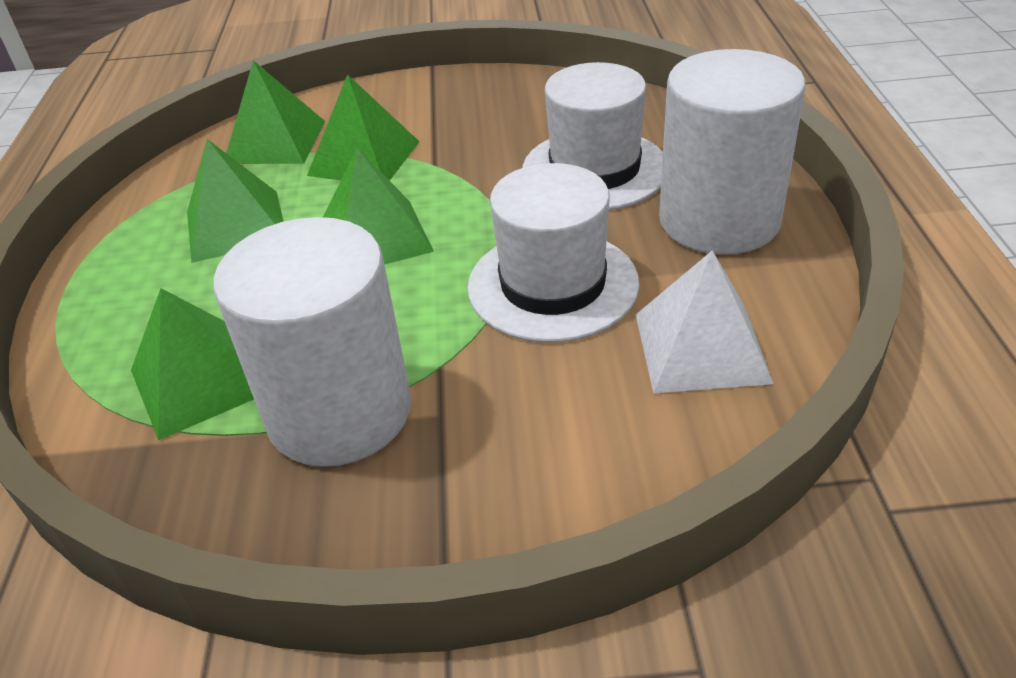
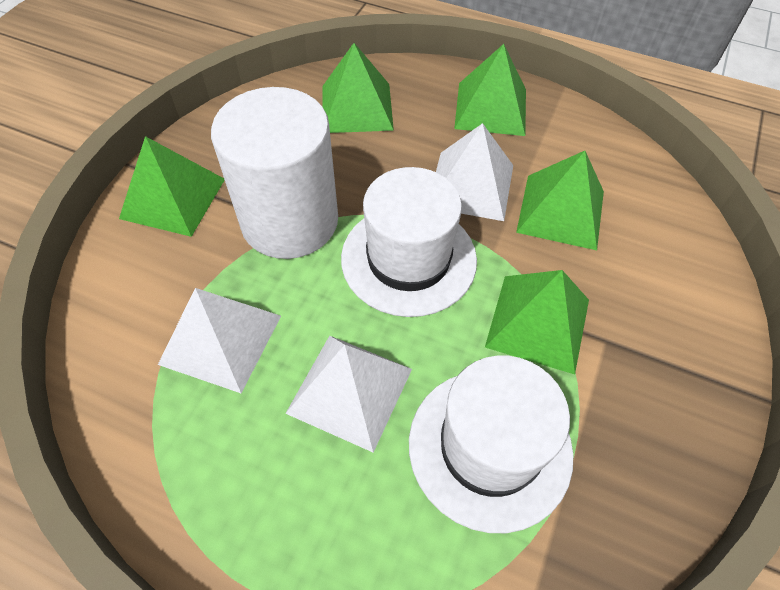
white cylinder: [213,217,411,467] [659,49,805,255] = 2 -> [211,87,338,259] = 1
white pyramid: [636,250,774,393] = 1 -> [158,288,281,393] [285,336,412,453] [436,123,513,221] = 3

